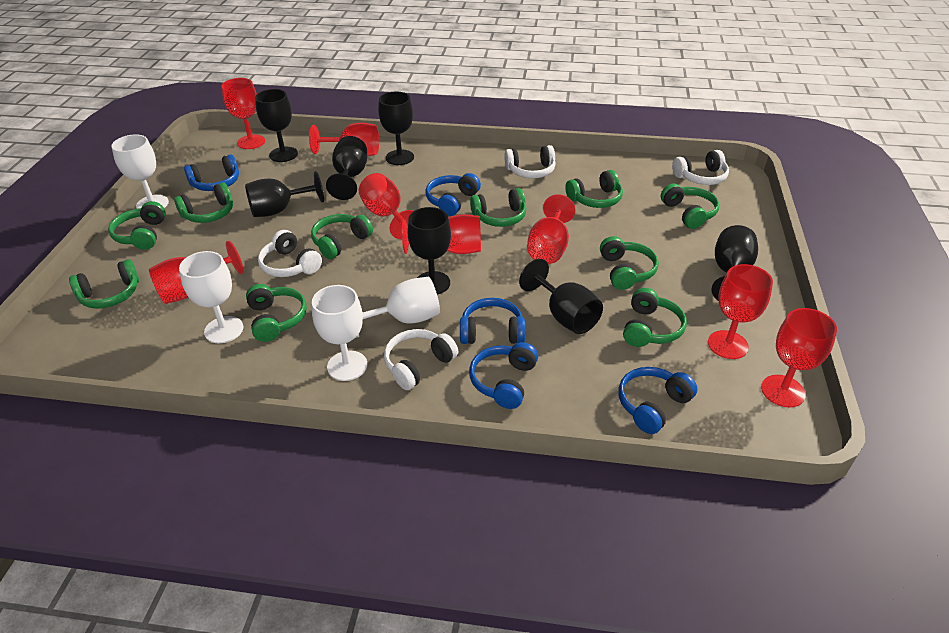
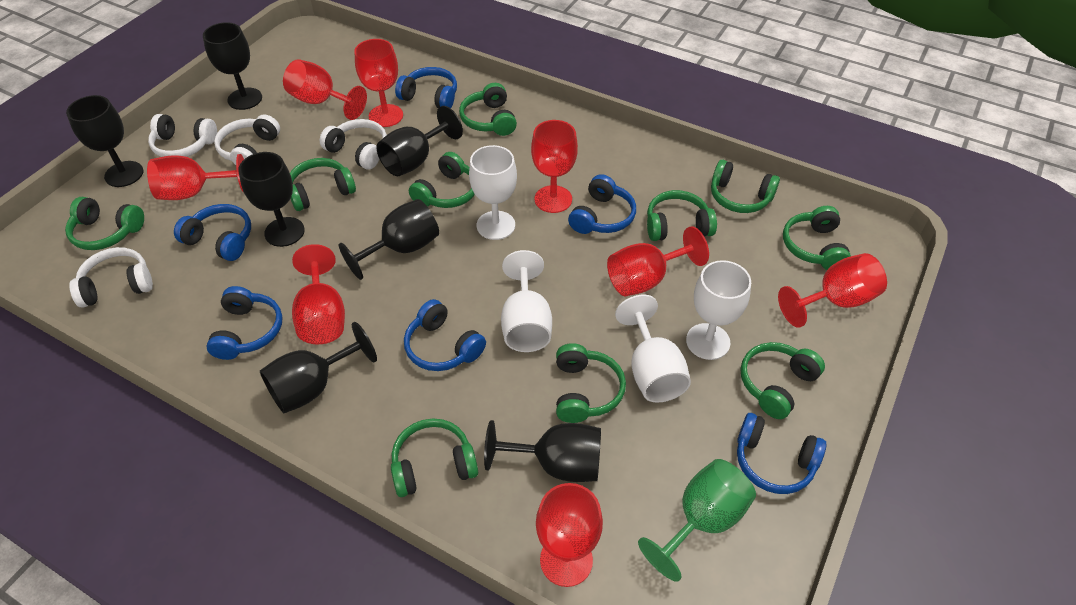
blue headphones: [184,154,239,191] [425,173,481,216] [460,298,525,344] [469,342,538,409] [618,367,698,434] = 5 -> [174,204,251,261] [207,286,283,360] [395,67,457,108] [404,299,486,371] [568,174,636,234] [737,413,826,494] = 6
green goblet: none = 0 -> [638,459,756,582] = 1

